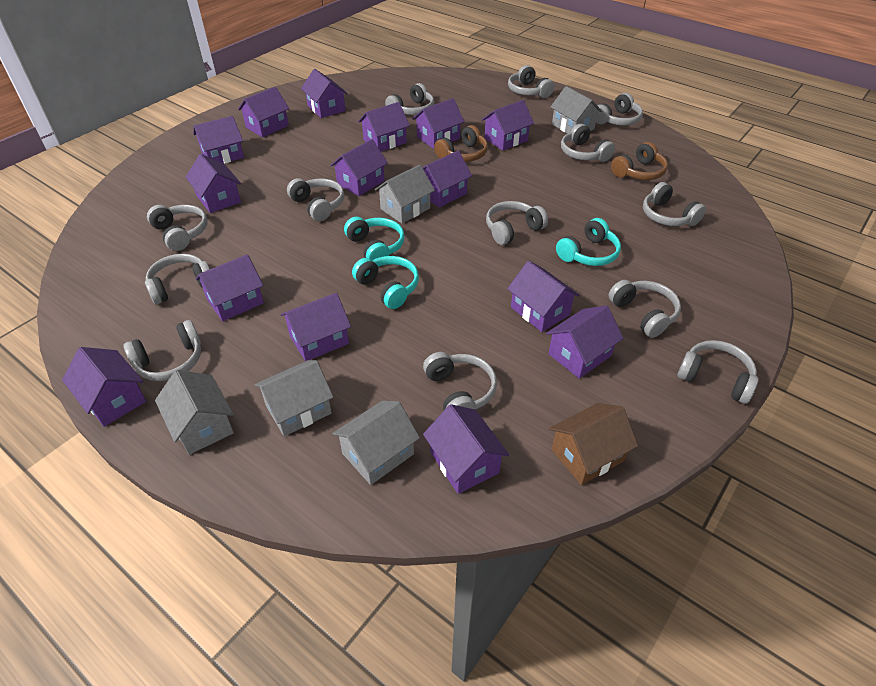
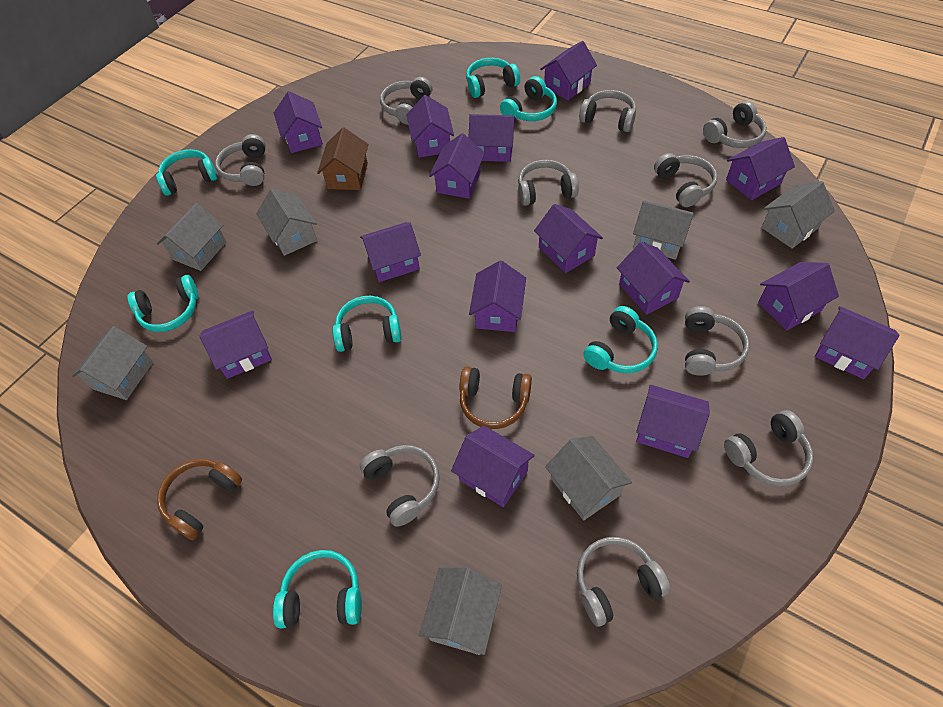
grey headphones: [124,320,201,381] [145,254,210,304] [147,205,207,251] [287,178,344,221] [385,83,434,115] [423,352,497,410] [486,201,548,245] [508,65,554,98] [561,123,615,162] [596,93,643,126] [608,280,681,338] [643,182,706,226] [677,340,758,404] = 13 -> [215,134,265,186] [360,445,440,527] [380,77,432,124] [518,160,579,206] [577,537,670,627] [579,90,636,132] [654,153,718,207] [685,306,749,376] [703,101,767,148] [724,410,813,487] = 10
grey house: [155,370,234,455] [255,360,334,436] [332,401,420,485] [375,165,435,223] [550,86,602,133] = 5 -> [72,326,153,400] [157,203,226,271] [256,189,317,256] [419,567,502,655] [545,436,632,521] [633,201,694,260] [761,181,835,249] = 7
turquoise headphones: [344,217,405,260] [352,256,419,309] [556,218,621,266] = 3 -> [127,275,199,332] [156,149,218,196] [273,550,362,628] [332,296,402,352] [466,58,520,98] [500,76,557,121] [583,306,658,373] = 7

